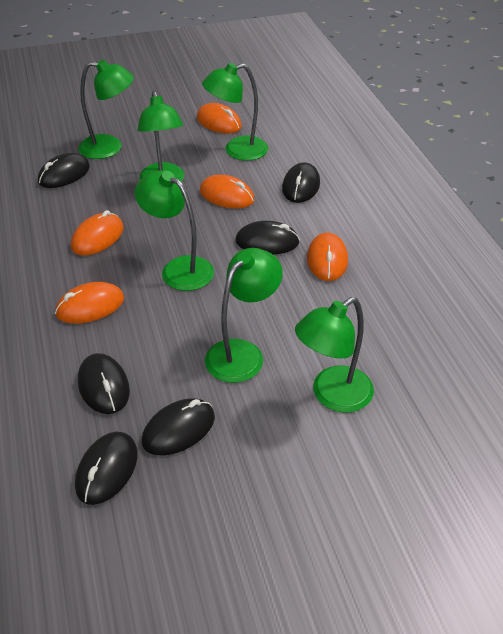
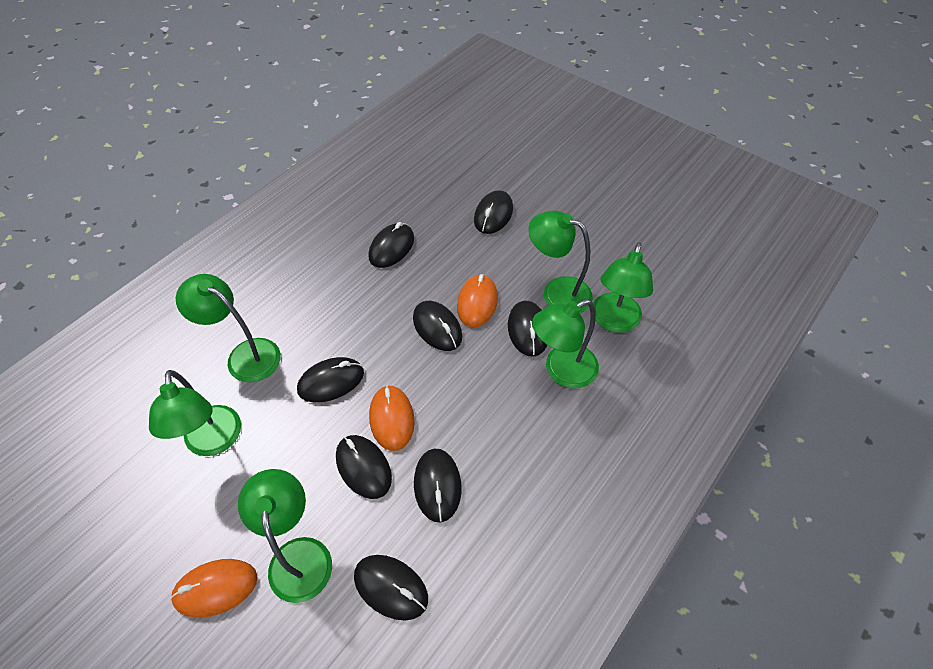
black mouse: [38,153,90,188] [75,432,137,505] [78,353,130,414] [142,398,215,455] [235,221,300,255] [282,162,320,203] = 6 -> [297,357,364,402] [336,435,392,499] [354,555,428,621] [369,222,414,268] [413,301,462,351] [414,448,462,522] [474,190,513,234] [508,301,547,357] = 8
orange mouse: [55,282,124,324] [71,210,124,255] [197,103,242,133] [200,175,254,208] [307,233,348,281] = 5 -> [170,559,257,618] [369,385,415,451] [457,274,498,327] = 3

